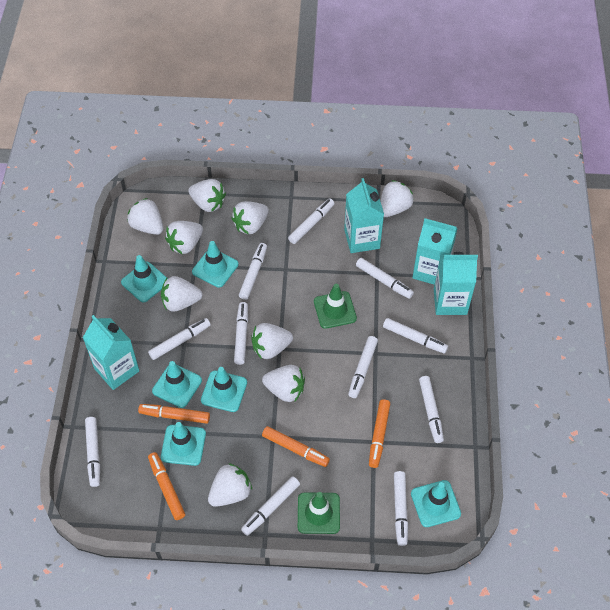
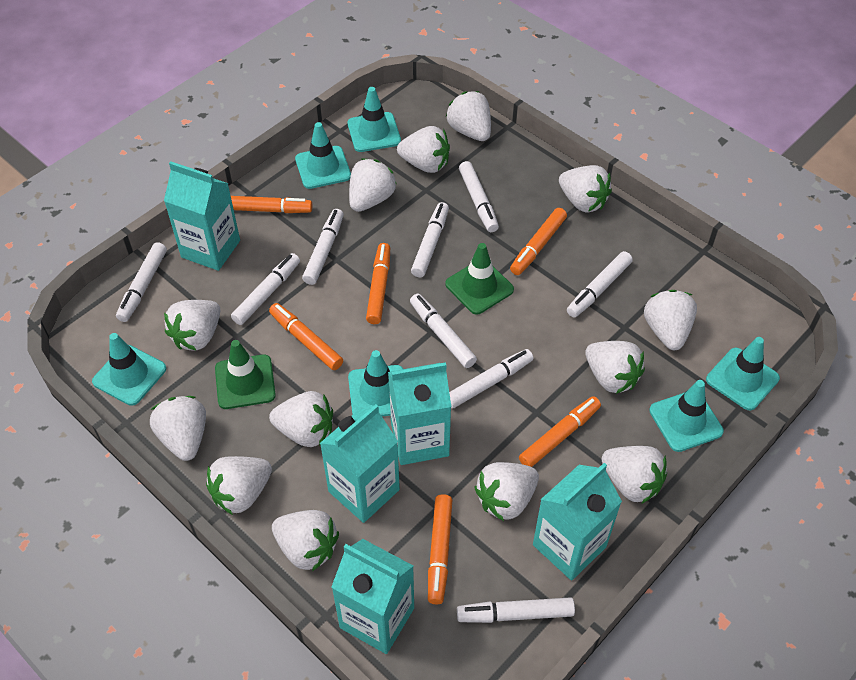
orange marker: [138,404,210,424] [148,452,185,520] [262,426,330,467] [369,399,390,468] = 4 -> [231,196,312,213] [269,303,343,370] [366,243,390,324] [428,494,452,604] [510,208,567,275] [519,396,601,467] = 6
turquoise carton: [83,315,139,390] [344,178,384,253] [412,218,458,284] [434,252,478,315] = 4 -> [164,162,240,271] [320,404,400,523] [331,539,414,654] [388,362,451,465] [533,463,622,580] = 5
white marker: [85,417,100,487] [148,318,211,360] [234,302,248,365] [239,243,267,300] [241,476,300,536] [288,198,335,244] [348,336,378,398] [356,258,414,299] [383,318,448,354] [394,471,408,546] [419,376,444,443] = 11 -> [116,242,167,322] [231,253,300,325] [302,209,344,285] [410,294,477,368] [411,202,449,277] [449,349,534,409] [457,597,575,623] [459,161,499,232] [567,251,633,318] = 9
white strawberry: [127,198,163,235] [161,276,202,312] [165,221,203,254] [188,179,226,212] [208,463,252,507] [232,201,269,234] [251,323,293,359] [262,365,305,402] [380,180,414,217] = 9 -> [150,396,206,461] [164,300,220,351] [206,456,272,515] [269,391,333,447] [272,510,339,571] [349,159,396,212] [397,126,450,173] [446,91,491,141] [475,462,539,521] [559,165,612,212] [585,341,645,394] [601,446,667,503] [644,290,697,350] = 13

